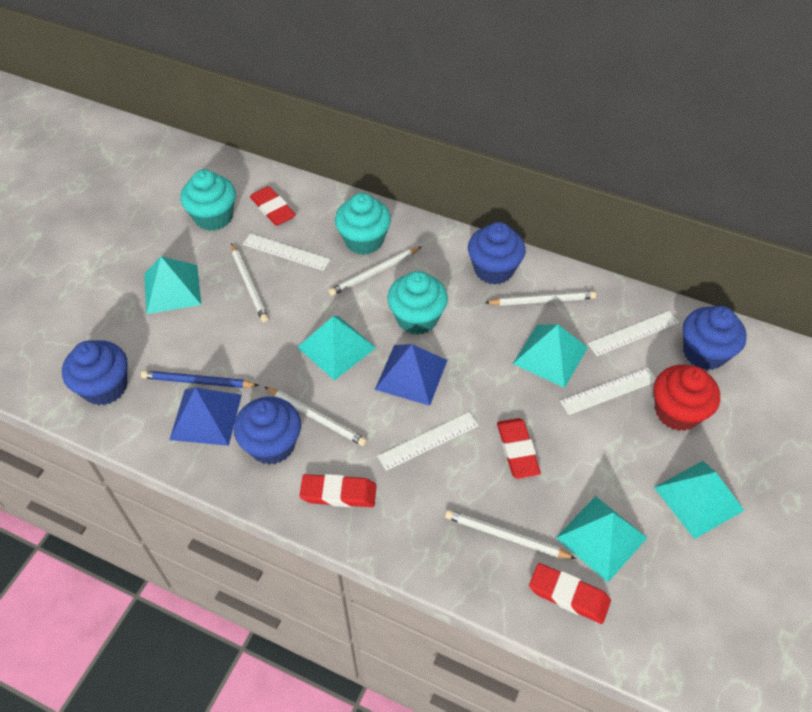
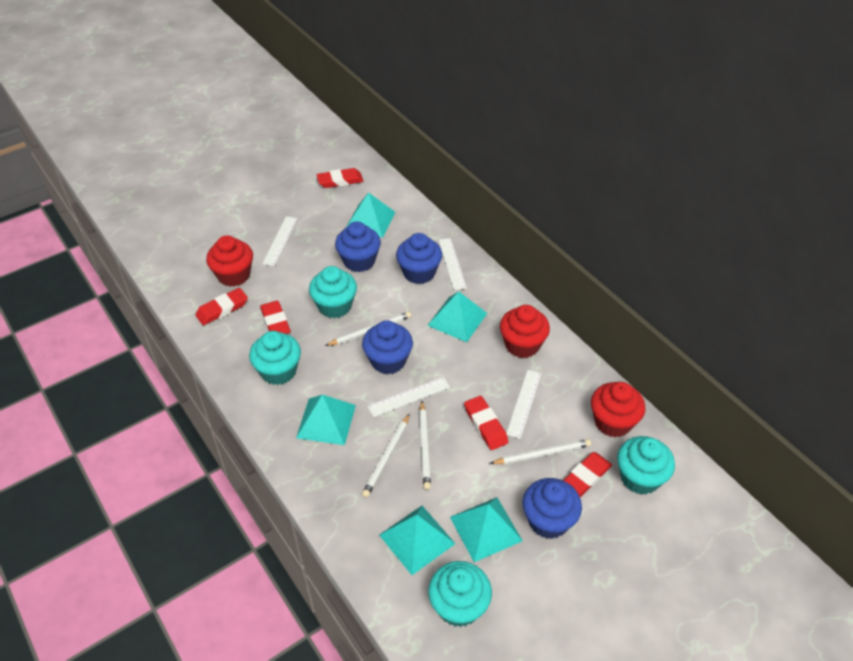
blue pencil: [141,370,260,388] = 1 -> none = 0
blue pyramid: [169,387,242,446] [375,344,448,406] = 2 -> none = 0
red cupcake: [654,365,720,431] = 1 -> [206,235,253,287] [500,305,550,358] [591,382,645,437] = 3
red eraser: [250,186,296,226] [299,474,376,507] [497,418,541,479] [529,563,611,624] = 4 -> [195,288,248,325] [260,301,291,334] [317,168,363,188] [464,396,508,450] [563,452,612,497] = 5
turquoise cupcake: [180,169,236,231] [335,193,391,255] [387,271,448,335] = 3 -> [249,331,301,385] [309,266,357,318] [428,561,492,627] [617,436,675,495] = 4
white pencil: [231,243,269,322] [265,387,367,446] [328,246,422,296] [445,510,576,559] [485,291,596,306] = 5 -> [325,312,411,346] [362,413,410,498] [419,401,431,490] [490,439,591,464] = 4

